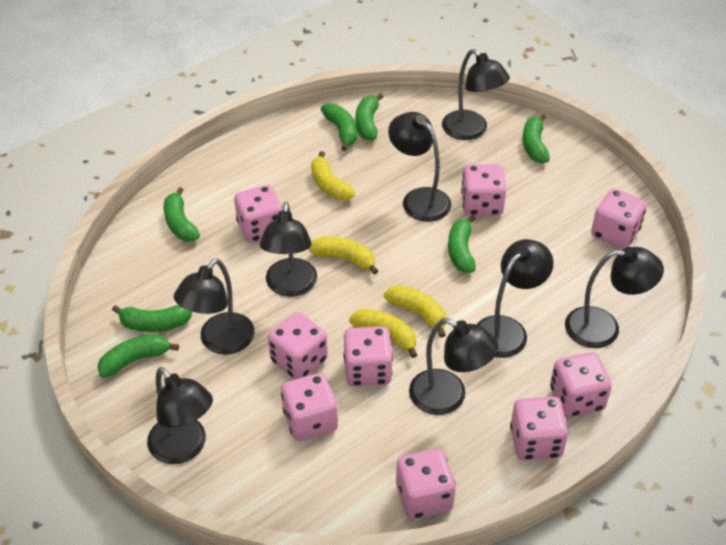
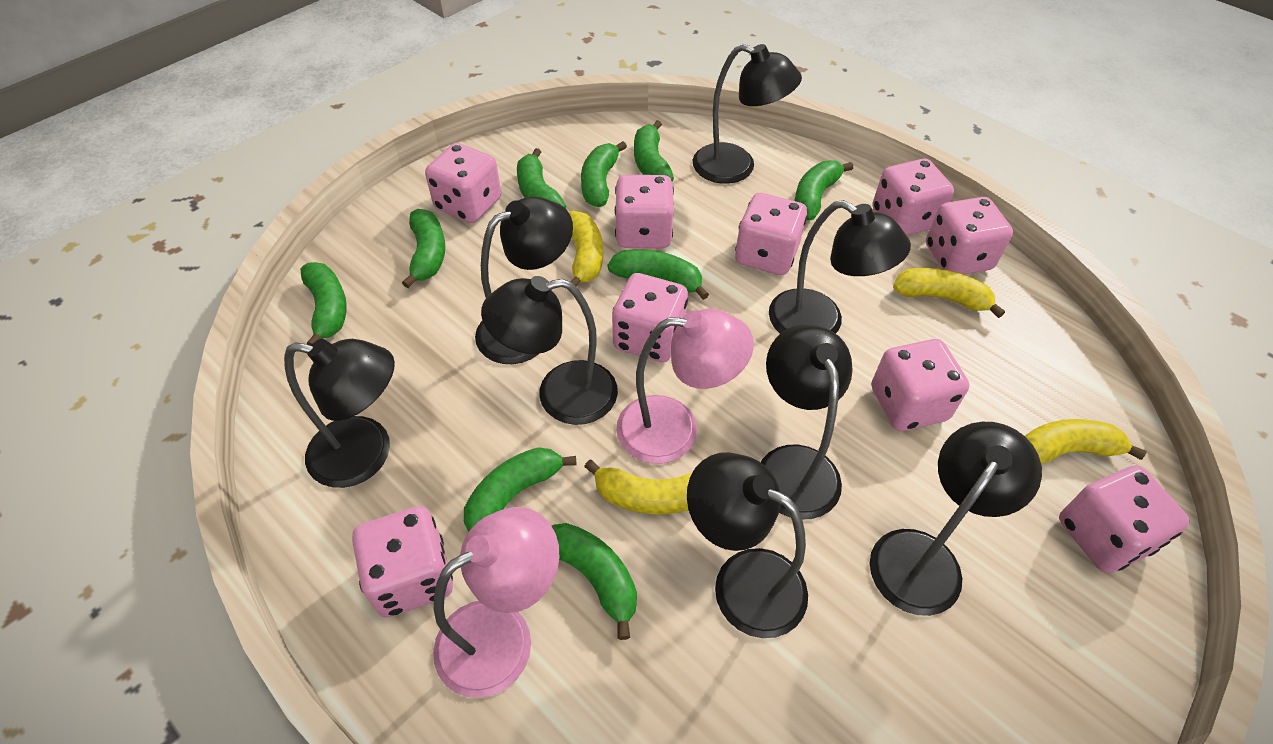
green banana: [97,334,179,378] [112,305,192,332] [164,187,200,242] [321,103,357,151] [356,93,384,141] [448,215,476,273] [522,114,550,163] = 7 -> [301,262,347,346] [402,209,445,288] [464,447,577,532] [517,148,566,208] [552,523,637,640] [581,141,627,207] [607,250,709,300] [634,120,674,181] [794,160,853,220] = 9
pink lamp: none = 0 -> [433,507,559,698] [616,309,754,464] = 2

